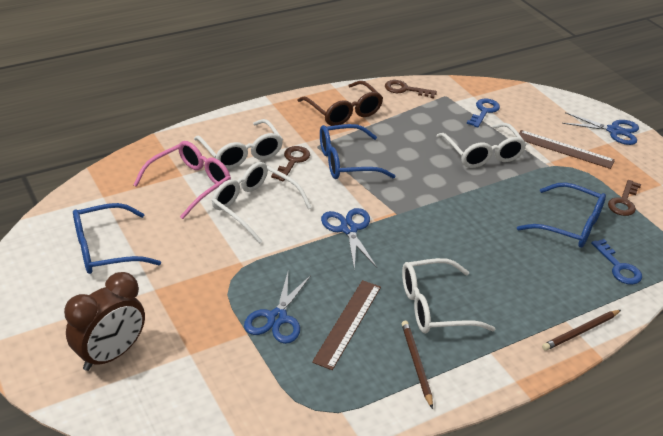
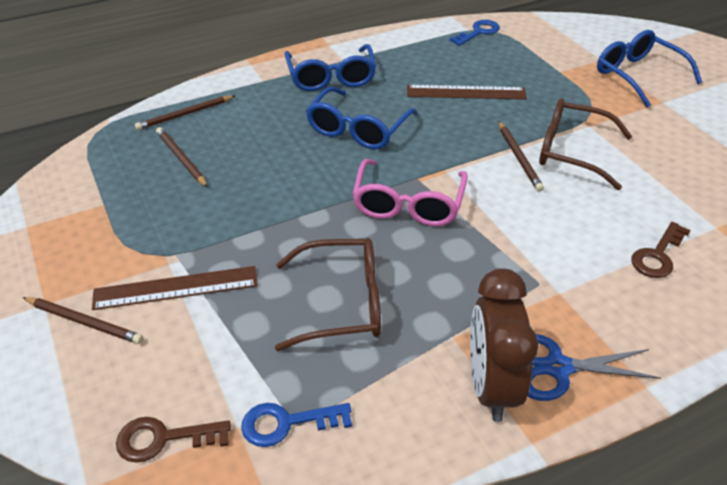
blue scissors: [244,272,311,344] [321,208,377,269] [562,112,639,145] = 3 -> [528,334,661,401] = 1
brown glasses: [297,81,383,126] = 1 -> [275,238,381,351] [539,98,632,190] = 2
brown key: [271,146,310,181] [385,80,437,99] [608,180,641,216] = 3 -> [116,417,231,463] [632,222,691,278] = 2
brown pencil: [402,321,433,409] [542,310,621,351] = 2 -> [22,297,143,344] [135,95,235,130] [156,127,208,188] [499,122,544,192] = 4
white glasses: [194,119,283,169] [212,162,312,244] [402,258,495,333] [436,123,527,168] = 4 -> none = 0

